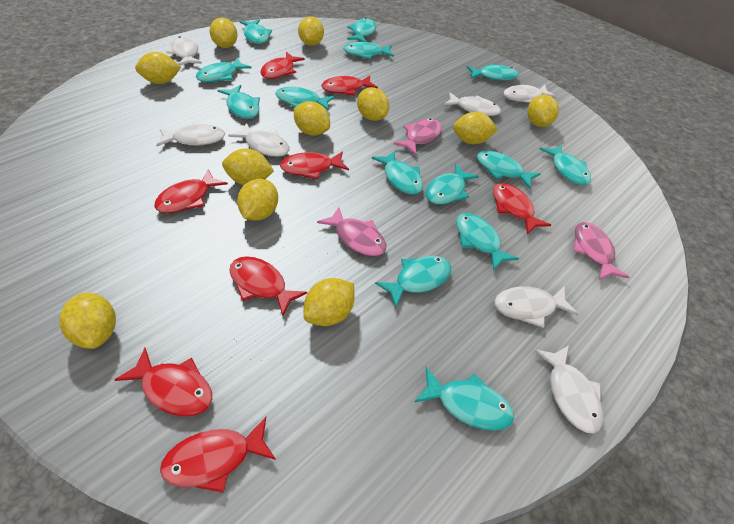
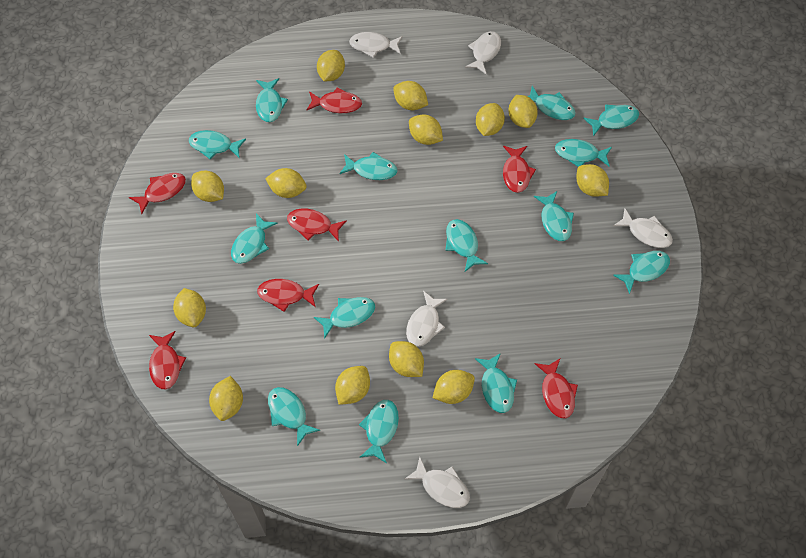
pink fish: [317,207,386,256] [394,118,442,155] [574,222,629,280] = 3 -> none = 0
red fish: [114,348,212,417] [154,169,228,213] [160,417,276,493] [229,256,307,316] [260,52,305,79] [280,151,349,179] [322,75,378,96] [493,183,551,234] = 8 -> [129,173,186,214] [149,331,186,389] [257,279,319,312] [287,209,347,242] [306,87,362,113] [503,146,536,193] [535,359,578,418] = 7
white fish: [156,122,225,146] [166,36,202,66] [228,123,290,157] [444,92,501,116] [495,286,578,328] [504,85,556,103] [534,345,603,434] = 7 -> [349,32,403,58] [405,457,470,508] [406,291,448,347] [465,31,501,74] [613,208,673,248] = 5
yellow lemon: [59,293,116,349] [135,52,181,84] [209,18,237,48] [222,148,274,185] [237,179,278,221] [294,101,330,136] [298,16,324,46] [303,278,355,326] [357,87,389,121] [453,112,498,144] [527,95,559,127] = 11 -> [173,288,206,327] [191,170,224,202] [209,376,243,421] [265,168,307,198] [317,50,345,81] [335,366,370,405] [389,341,424,377] [393,81,428,110] [409,114,443,145] [433,370,475,404] [476,103,505,136] [508,95,538,128] [576,164,609,197] = 13

